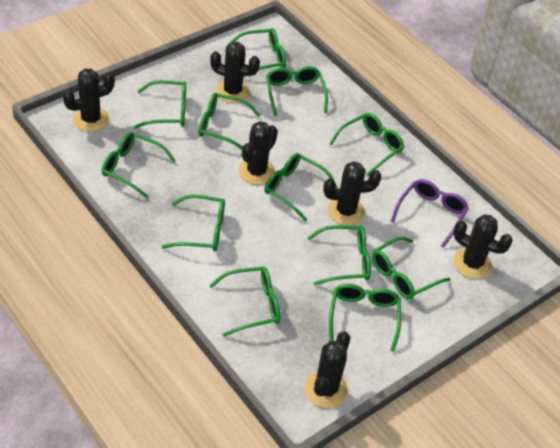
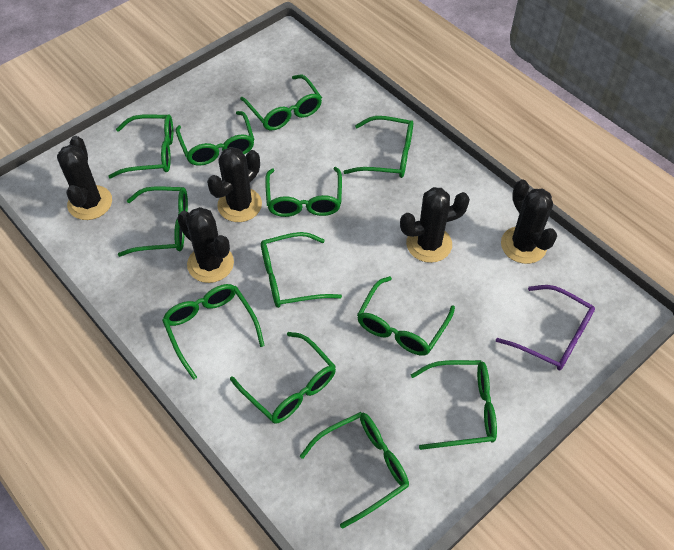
black cactus: [63,69,115,132] [210,42,260,103] [239,121,278,185] [305,331,350,408] [323,161,381,225] [453,214,513,279] = 6 -> [57,136,112,220] [177,207,234,283] [207,147,262,222] [400,187,470,263] [501,179,557,264] = 5

